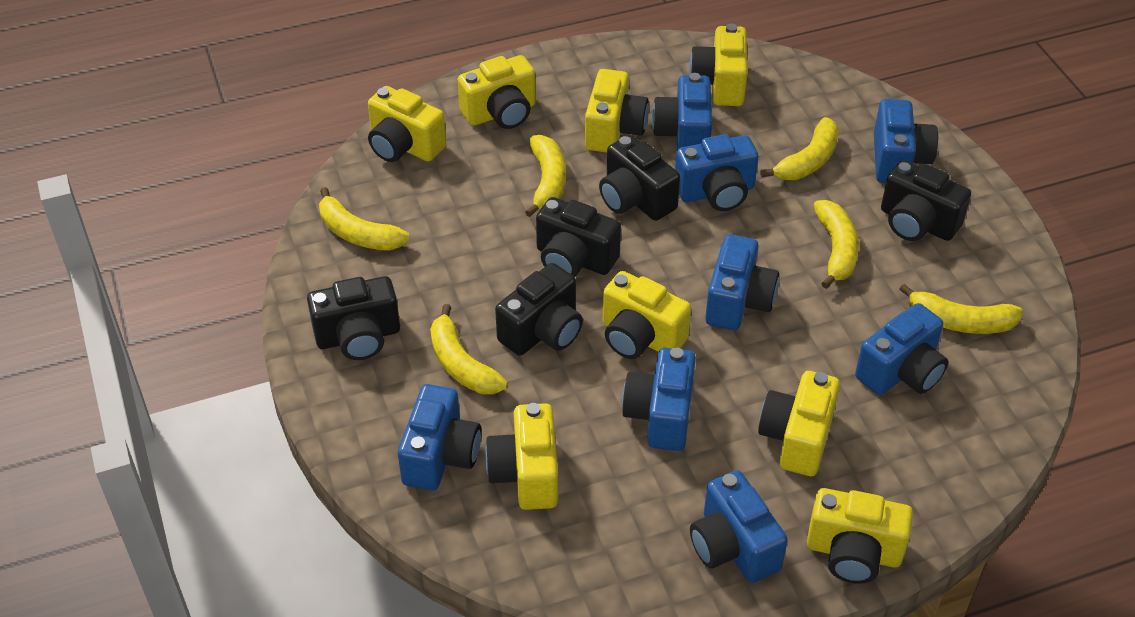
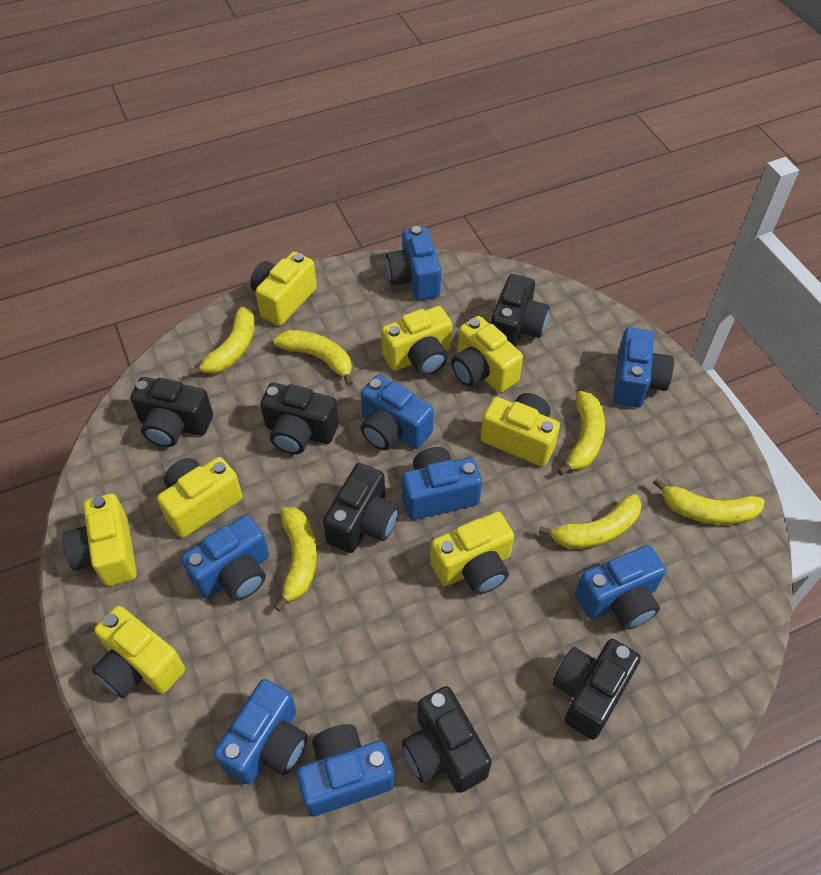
black camera: [307,276,400,360] [495,263,583,356] [536,197,621,277] [599,135,680,221] [881,160,971,241] = 5 -> [130,377,213,447] [260,383,339,454] [323,463,399,553] [402,686,492,793] [490,274,550,347] [552,639,641,740] = 6

